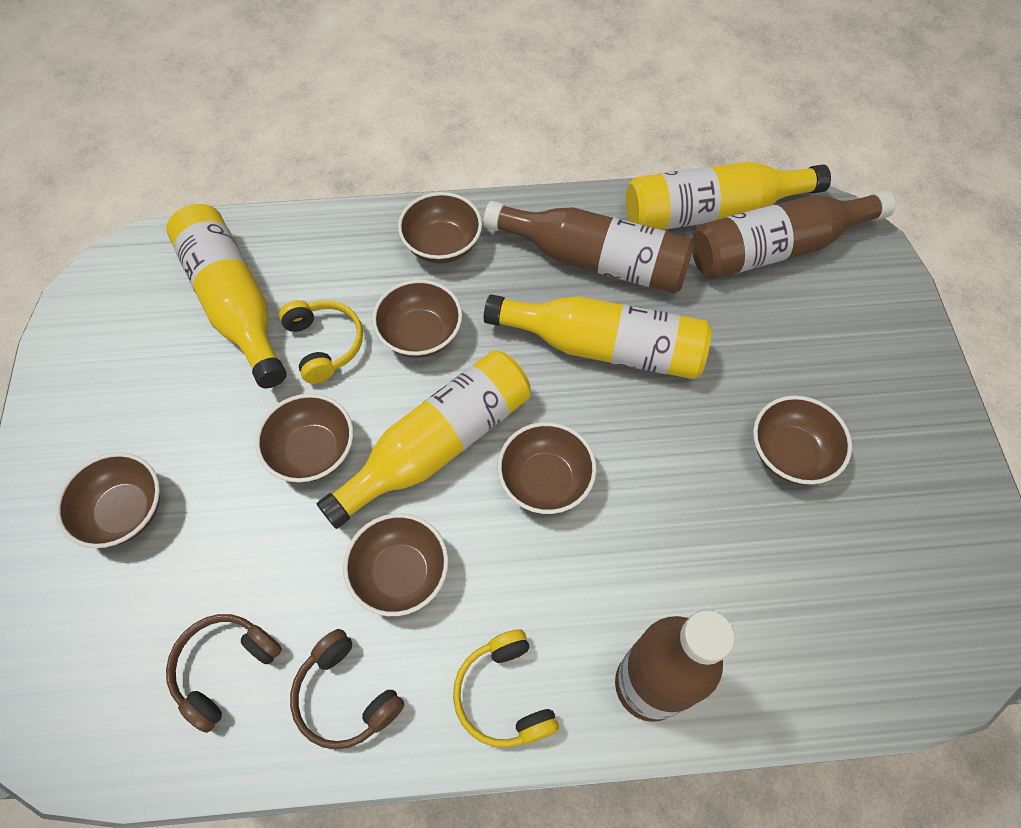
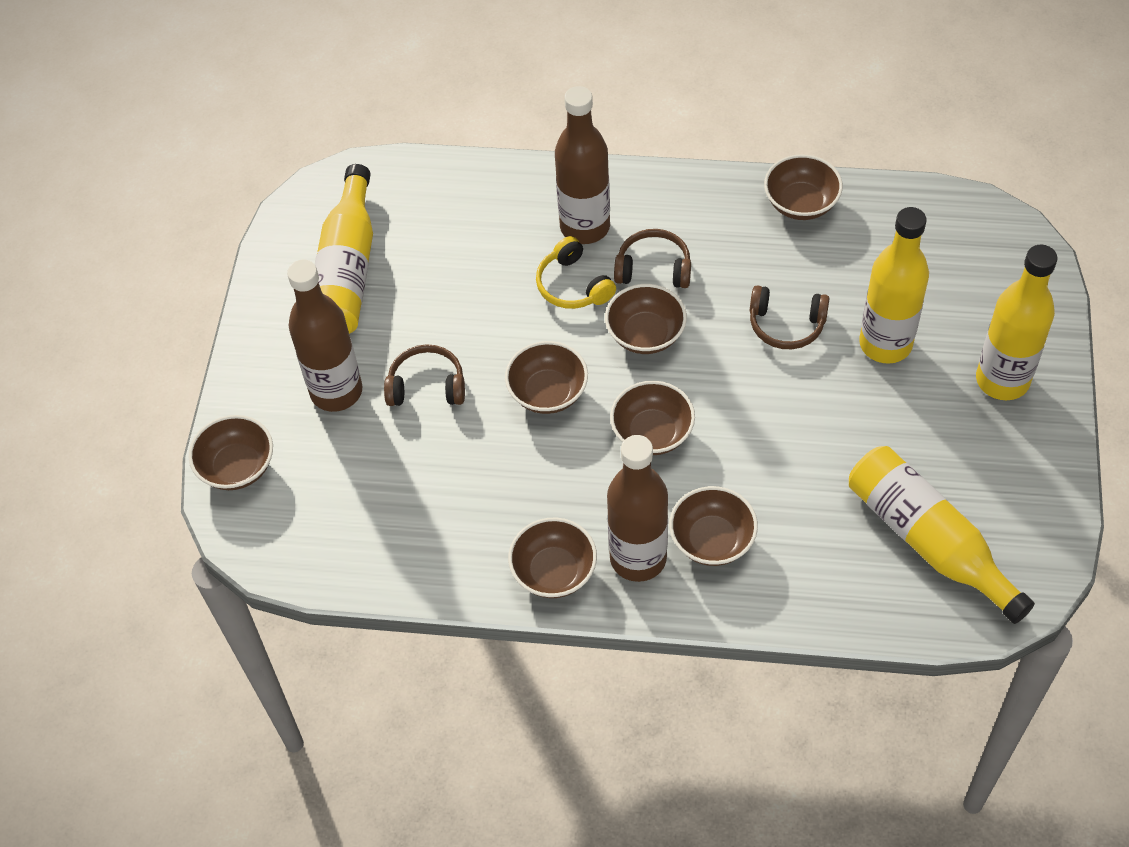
brown headphones: [166,614,282,733] [290,629,404,749] = 2 -> [384,344,465,406] [614,229,691,288] [750,285,829,349] = 3
yellow headphones: [279,300,363,384] [453,630,559,748] = 2 -> [536,236,616,309] = 1

